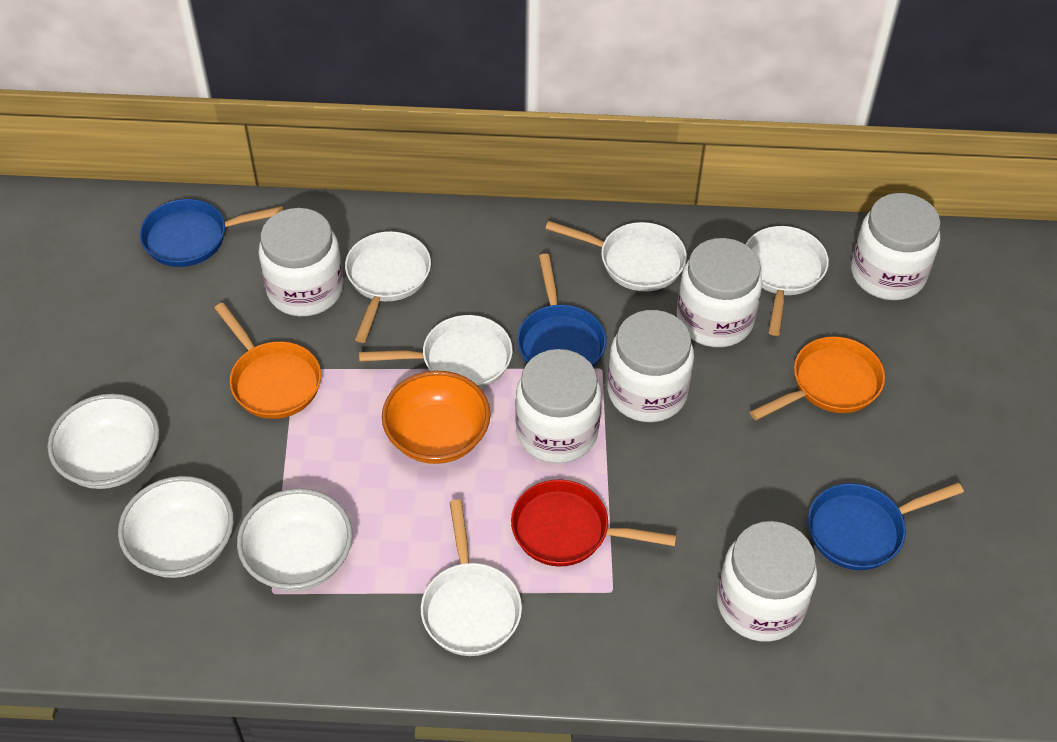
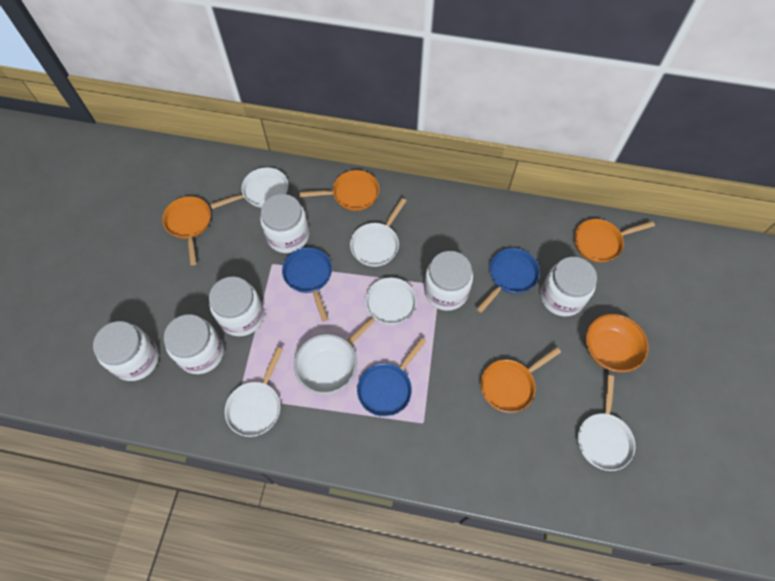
orange pan: [214,303,321,419] [750,336,885,420] = 2 -> [162,196,211,266] [299,170,379,211] [481,347,561,413] [575,219,655,263] = 4
red pan: [511,480,677,566] = 1 -> none = 0
white bowl: [47,394,159,489] [118,476,234,578] [237,488,353,591] = 3 -> [294,334,357,394] = 1

